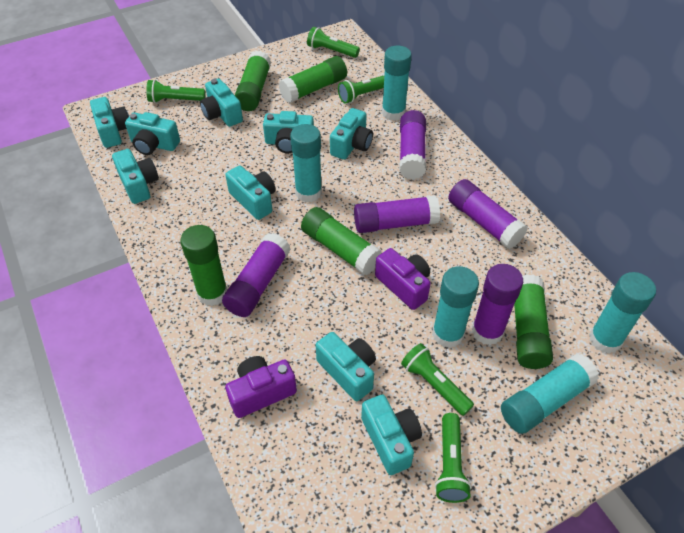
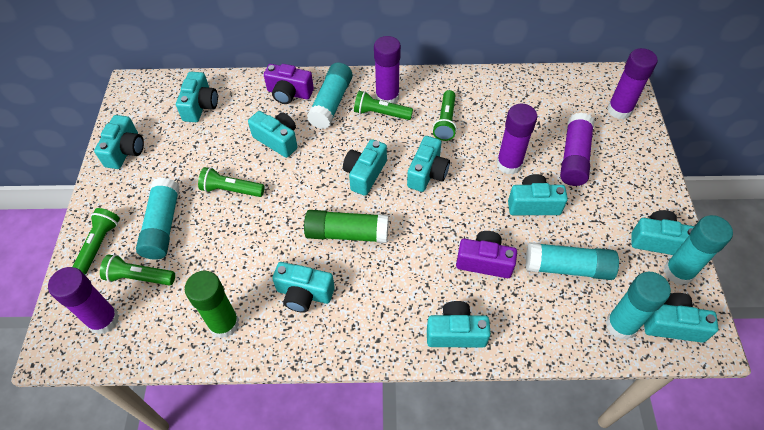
green glue stick: [180,225,227,306] [235,51,271,111] [279,56,347,103] [301,207,382,275] [514,274,553,369] = 5 -> [185,271,239,338] [304,210,389,243] = 2
turquoise camera: [90,97,129,148] [112,149,159,204] [125,112,180,155] [200,78,243,127] [225,165,275,220] [263,111,314,153] [316,332,376,401] [330,108,373,160] [361,394,422,475] = 9 -> [94,115,144,169] [176,72,218,122] [248,111,298,158] [272,262,335,313] [343,139,387,196] [407,136,450,192] [427,301,491,348] [508,174,568,215] [632,210,695,255] [644,293,719,343] = 10

